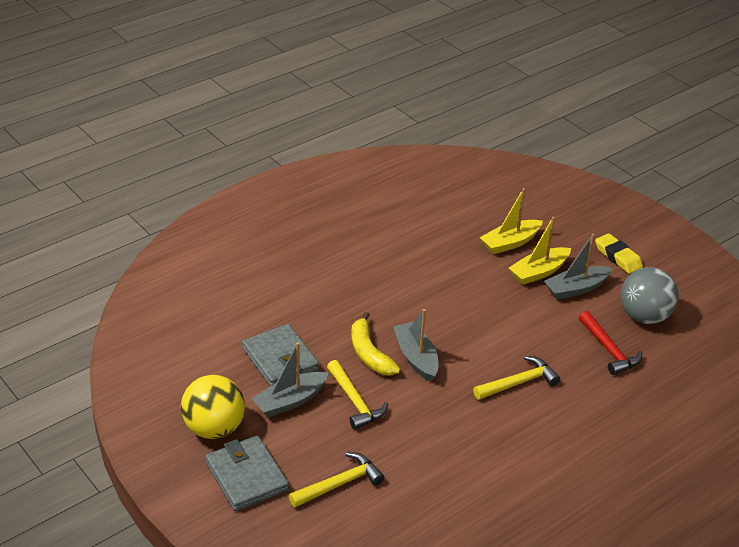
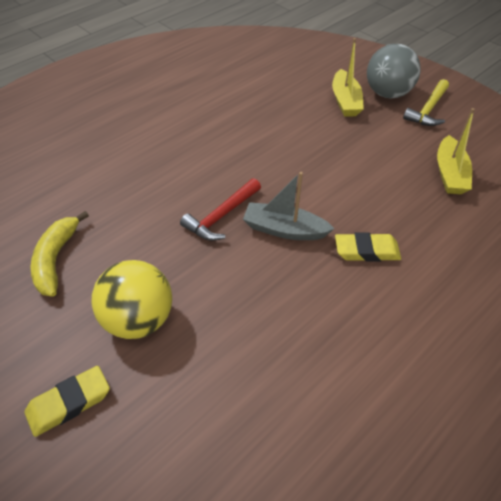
grey boat: [251,342,329,417] [393,309,439,382] [544,234,613,300] = 3 -> [243,172,334,240] = 1
grey wallet: [205,436,289,511] [242,324,319,386] = 2 -> none = 0
yellow eraser: [595,233,643,274] = 1 -> [25,366,110,437] [335,233,401,262] = 2
yellow hammer: [289,452,384,508] [327,360,388,430] [473,356,560,400] = 3 -> [403,79,449,126] = 1

